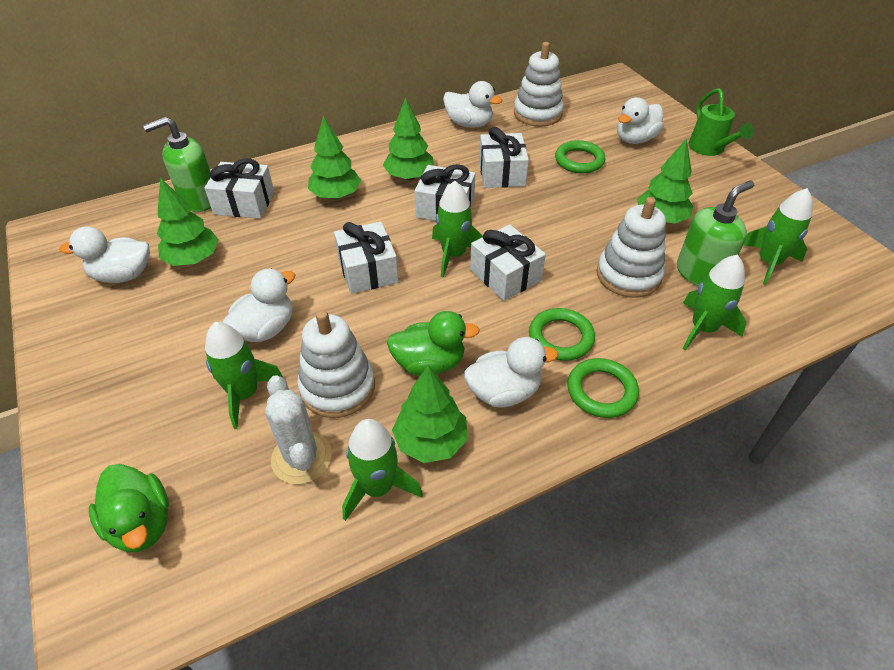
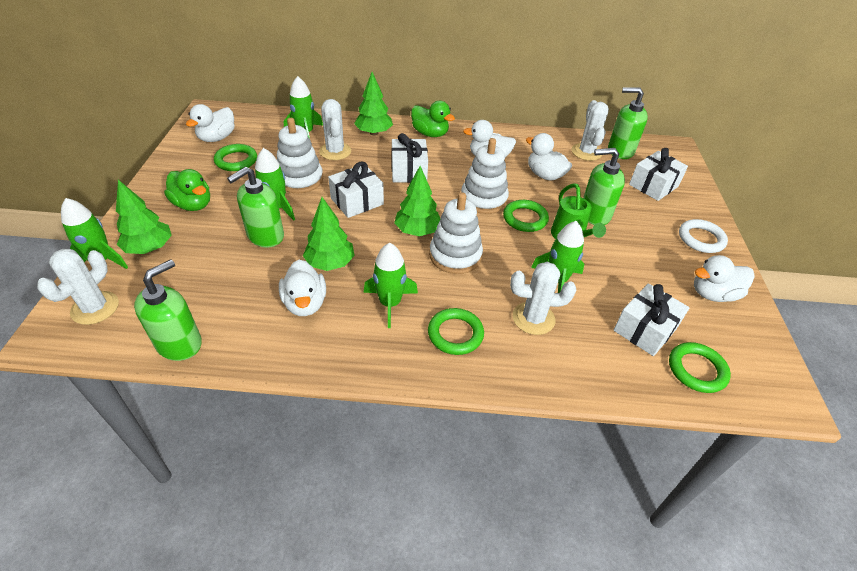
green ring: [529,308,595,361] [555,140,605,173] [567,358,639,418] = 3 -> [214,144,257,171] [428,308,484,355] [503,200,549,232] [669,342,731,393] = 4
green soap dispenser: [143,117,211,212] [677,180,754,286] = 2 -> [134,259,202,361] [227,167,284,248] [583,148,625,225] [608,87,648,159] = 4
green tree: [157,178,219,266] [308,116,361,199] [383,97,434,180] [392,365,467,463] [637,138,693,224] = 5 -> [116,180,172,254] [303,197,355,271] [354,72,393,135] [394,166,440,236] = 4
white cactus: [265,375,332,484] = 1 -> [37,249,119,325] [319,99,351,160] [510,262,576,335] [572,100,609,161] = 4
white gift: [204,158,274,219] [334,221,399,294] [414,164,475,221] [470,224,546,301] [479,127,529,188] = 5 -> [328,161,384,218] [391,133,428,183] [614,283,690,356] [629,148,688,201] = 4
white ring: none = 0 -> [679,219,728,253] = 1

